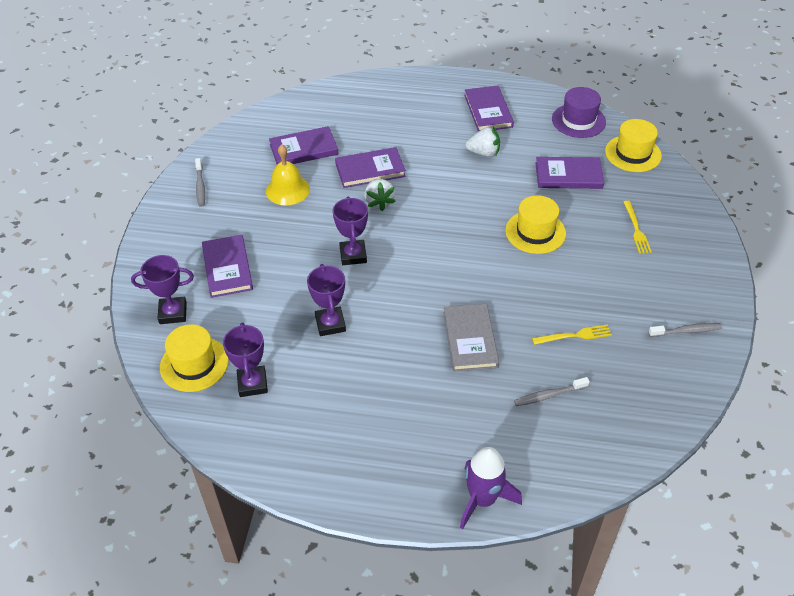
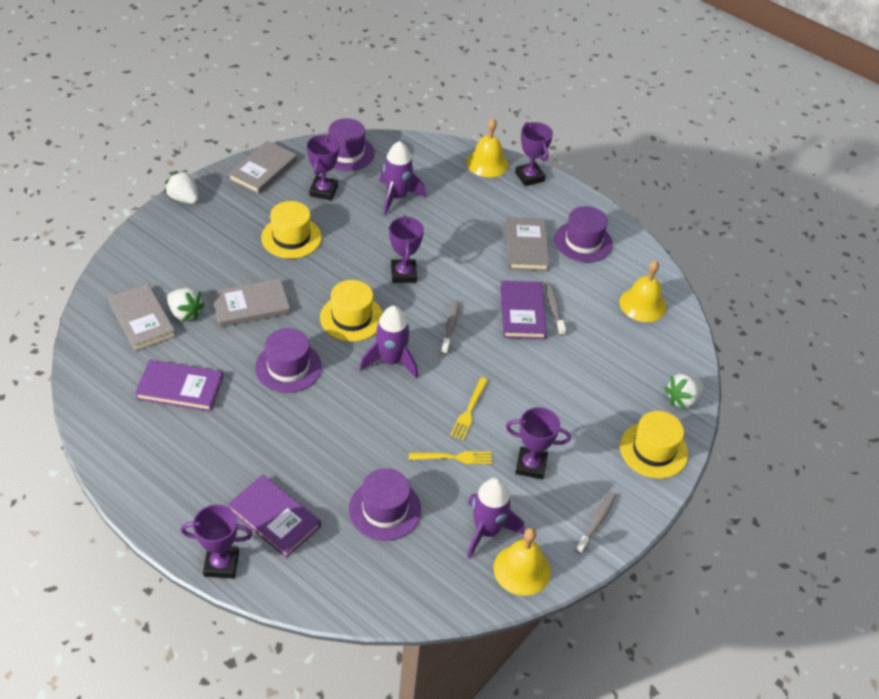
grey book: [444,304,499,372] = 1 -> [108,284,176,351] [211,279,290,327] [228,140,297,194] [506,217,549,271] = 4
purple book: [202,235,253,298] [269,126,338,164] [335,147,406,188] [464,86,514,132] [536,157,604,189] = 5 -> [135,360,223,412] [227,475,321,558] [500,281,547,339] = 3
purple hat: [552,87,606,138] = 1 -> [255,328,322,393] [328,118,375,171] [349,468,421,541] [554,206,613,263] = 4
purple rocket: [460,447,522,529] = 1 -> [360,306,418,379] [380,141,426,215] [467,478,524,559] = 3
purple trophy: [131,255,194,324] [223,322,268,397] [307,264,346,336] [333,197,368,265] = 4 -> [180,504,253,579] [307,135,339,200] [389,215,424,283] [506,407,571,479] [515,122,553,186] = 5
white strawberry: [364,179,396,211] [466,127,500,157] = 2 -> [164,170,198,204] [167,288,205,322] [664,374,704,410] = 3
yellow bell: [266,144,310,205] = 1 -> [466,118,509,177] [494,528,551,596] [620,260,666,322] = 3

